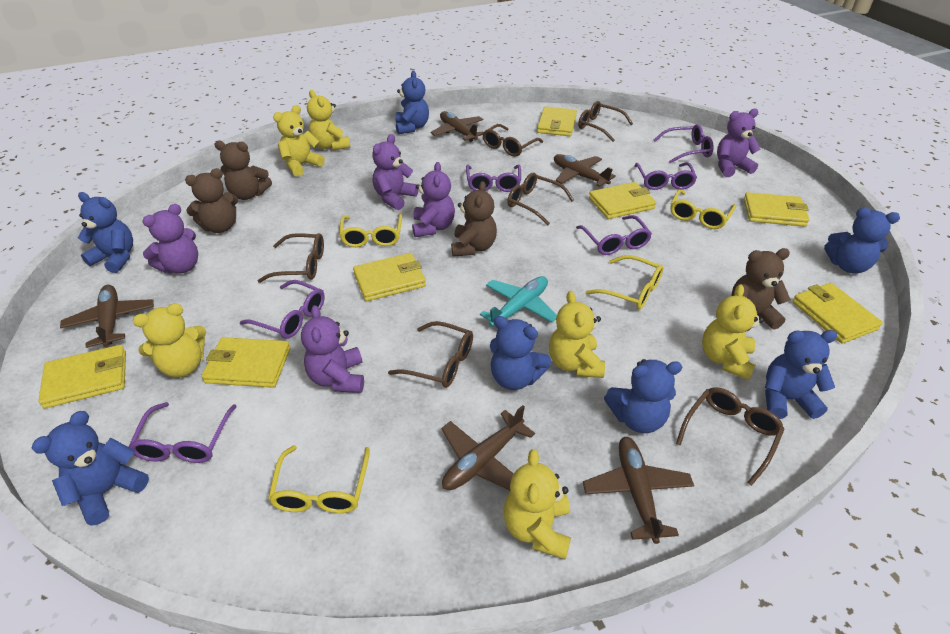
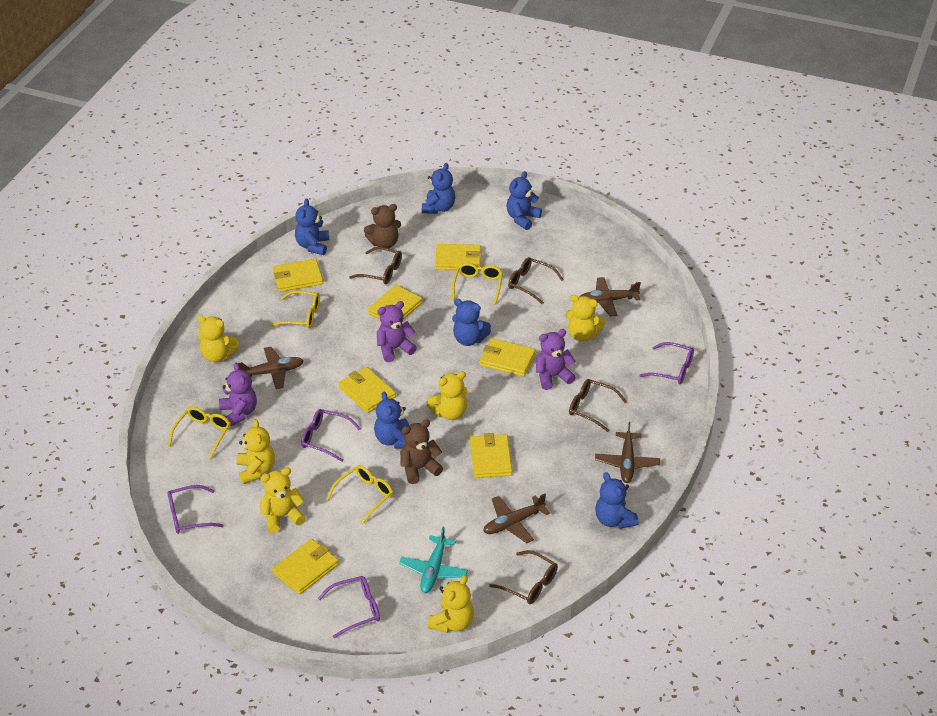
blue teddy bear: [32,411,149,526] [78,192,133,273] [395,71,429,134] [490,316,551,390] [604,359,682,433] [765,330,837,419] [824,208,900,274] = 7 -> [295,198,329,255] [374,392,409,449] [422,163,455,214] [452,299,491,346] [506,171,542,230] [595,472,639,529] = 6
brown glasses: [258,233,324,283] [388,321,473,388] [483,124,543,157] [507,173,574,225] [578,101,633,142] [676,387,784,486] = 6 -> [349,247,402,284] [489,550,558,604] [508,257,564,305] [569,379,627,432] = 4
brown plane: [60,285,154,348] [431,111,483,142] [441,405,535,490] [554,154,616,187] [583,437,694,544] = 5 -> [238,347,303,389] [483,494,550,543] [580,277,641,317] [595,422,660,483] = 4
brown teddy bear: [185,168,238,233] [214,141,272,200] [451,181,497,256] [731,248,790,332] = 4 -> [364,204,401,248] [400,419,443,484] = 2
purple glasses: [128,402,237,463] [240,280,325,339] [466,165,521,192] [576,215,652,255] [634,162,697,190] [654,124,714,163] = 6 -> [168,485,224,534] [301,409,361,462] [318,576,380,638] [639,342,694,384] = 4
purple teddy bear: [142,204,198,274] [301,305,364,393] [372,134,419,210] [412,162,455,237] [717,109,761,177] = 5 -> [219,362,257,427] [377,301,417,362] [536,329,576,390] = 3

